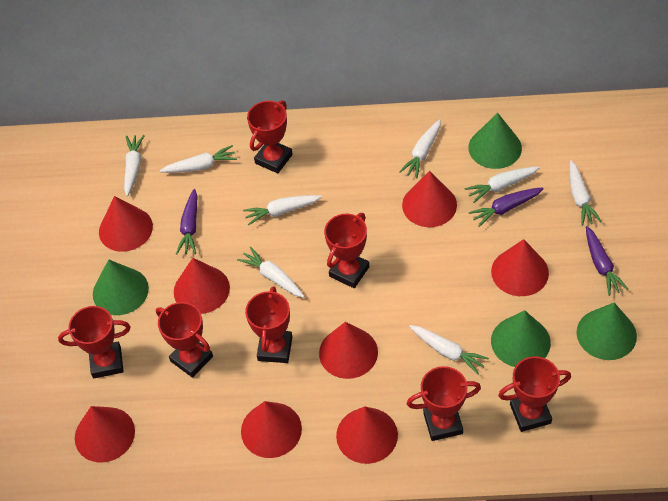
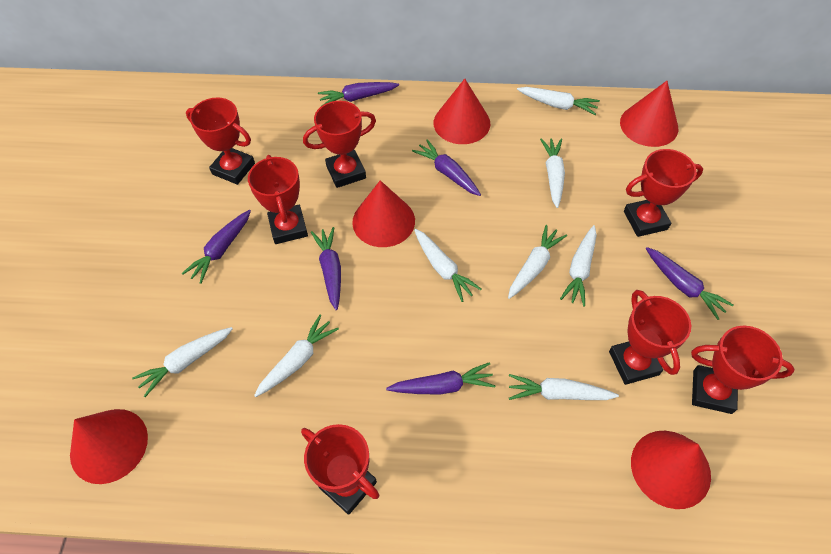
green cone: [93,259,149,315] [468,113,522,169] [491,310,551,367] [577,303,637,360] = 4 -> none = 0
purple carrot: [176,189,197,254] [469,187,544,227] [586,226,629,296] = 3 -> [182,210,251,284] [311,227,341,310] [318,82,399,106] [386,362,496,395] [412,139,481,196] [646,247,733,320] = 6
red cone: [75,406,135,463] [99,196,153,252] [174,258,230,314] [241,401,302,458] [319,322,378,379] [336,406,398,464] [402,171,457,227] [491,239,549,296] = 8 -> [70,409,148,484] [352,180,415,247] [434,79,490,144] [620,81,678,147] [631,431,711,509] = 5

